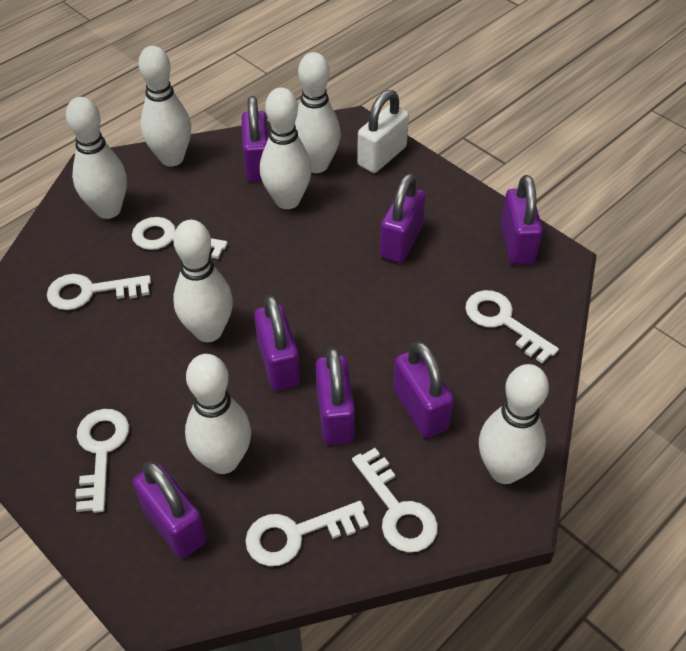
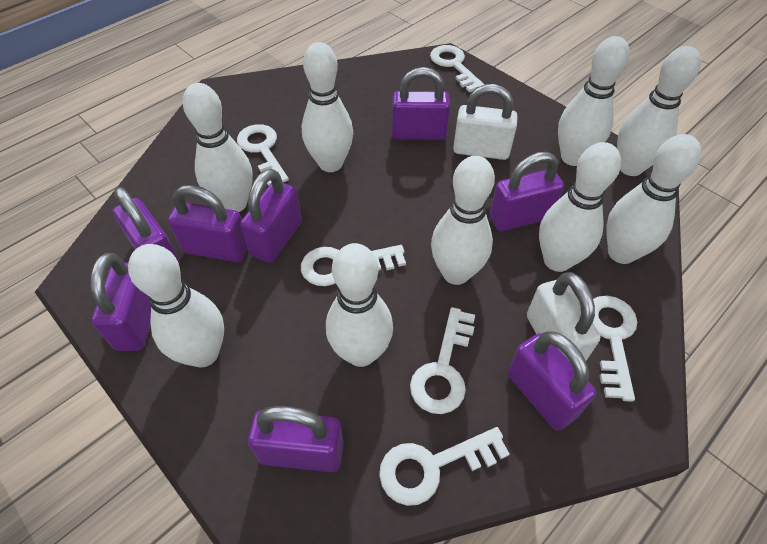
purple padlock: [133,461,207,558] [241,96,269,182] [254,295,300,391] [316,347,355,445] [380,173,426,263] [393,341,454,438] [501,175,543,265] = 7 -> [90,253,151,351] [113,187,180,267] [168,185,248,262] [240,169,302,262] [248,406,344,472] [392,67,450,140] [489,152,564,231] [507,332,596,431] = 8
white bowling pin: [66,97,127,219] [138,46,191,166] [173,220,233,342] [185,354,251,474] [260,87,312,209] [295,52,341,173] [479,364,549,484] = 7 -> [128,244,224,367] [182,83,253,212] [302,42,353,172] [326,243,393,367] [431,156,495,285] [539,142,621,272] [558,36,630,166] [606,134,701,264] [617,46,701,176] = 9
white padlock: [357,90,409,173] = 1 -> [453,84,518,160] [527,272,600,361] = 2

